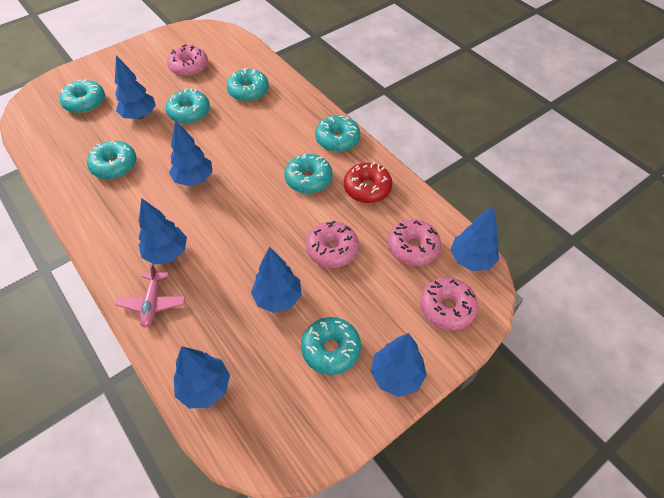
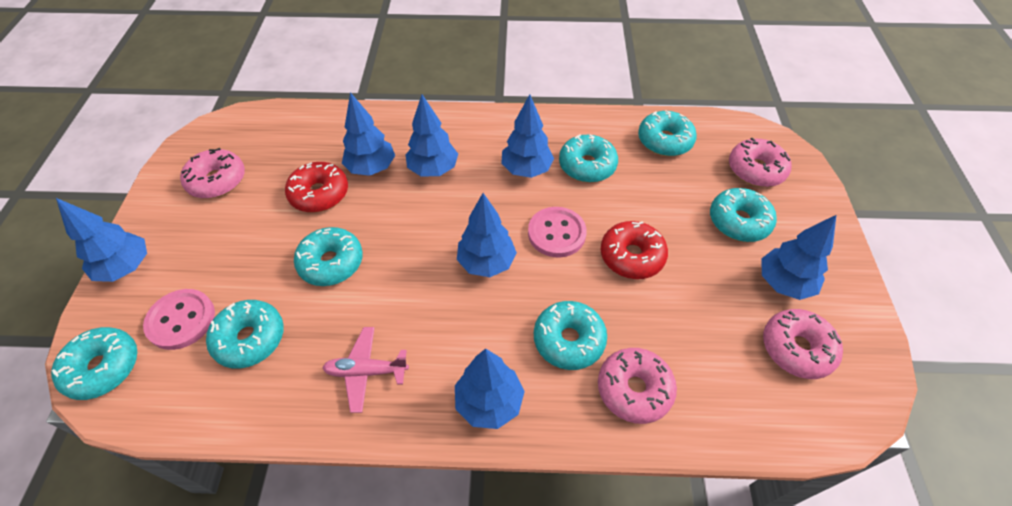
pink button: none = 0 -> [143,289,215,350] [528,207,587,258] = 2
red donut: [344,162,393,203] = 1 -> [285,162,348,212] [601,221,668,279] = 2

